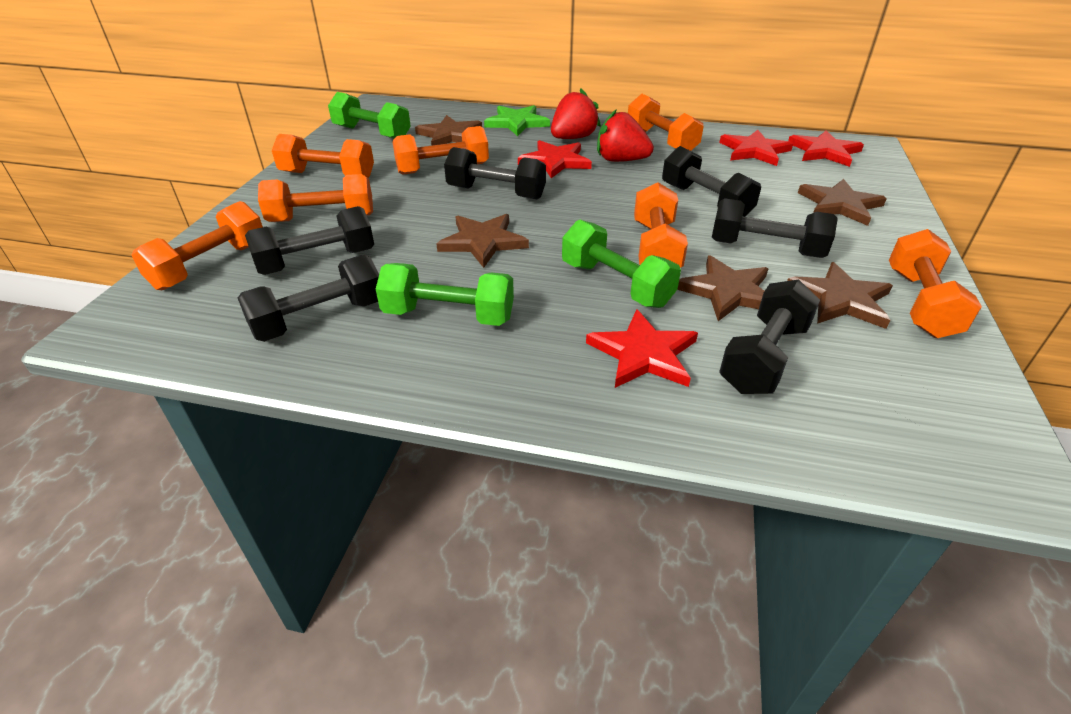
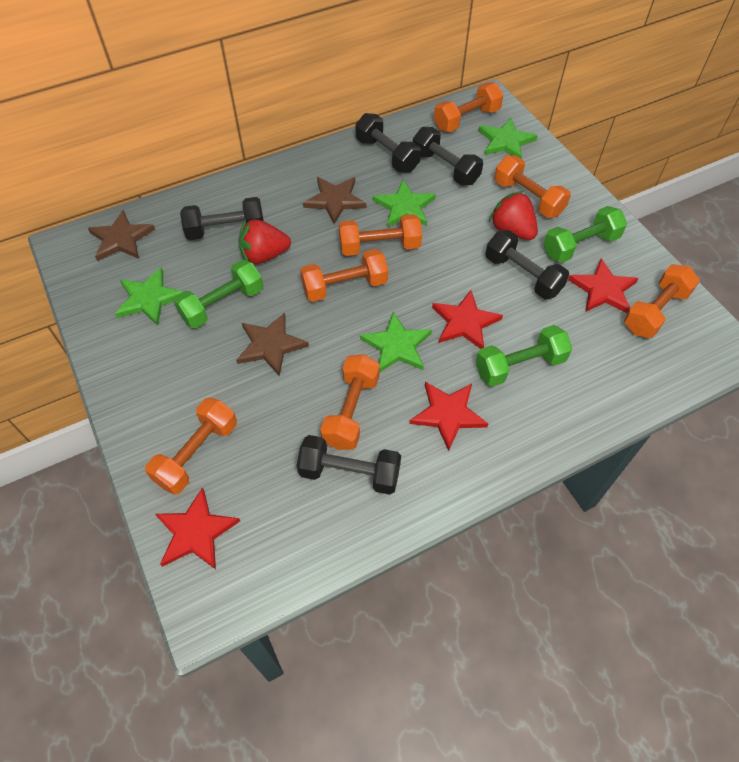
black dumbbell: [238,255,379,342] [245,206,374,275] [444,147,546,199] [662,146,761,217] [712,198,838,258] [719,279,820,394] = 6 -> [180,197,264,240] [297,435,401,495] [355,113,421,172] [413,127,483,186] [485,230,569,299] = 5
brown star: [415,115,482,145] [436,214,529,268] [677,255,769,321] [787,262,893,329] [798,179,887,226] = 5 -> [88,210,155,261] [236,313,309,376] [303,177,366,224] = 3
green star: [484,105,550,136] = 1 -> [115,267,183,326] [360,312,432,372] [373,180,436,227] [479,118,538,159] = 4

